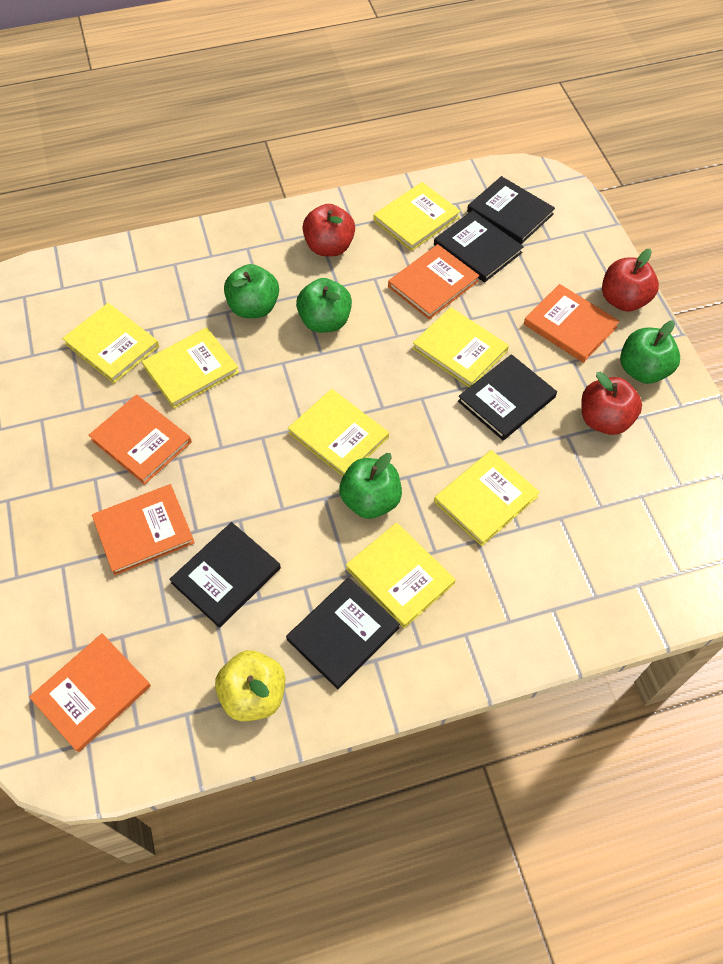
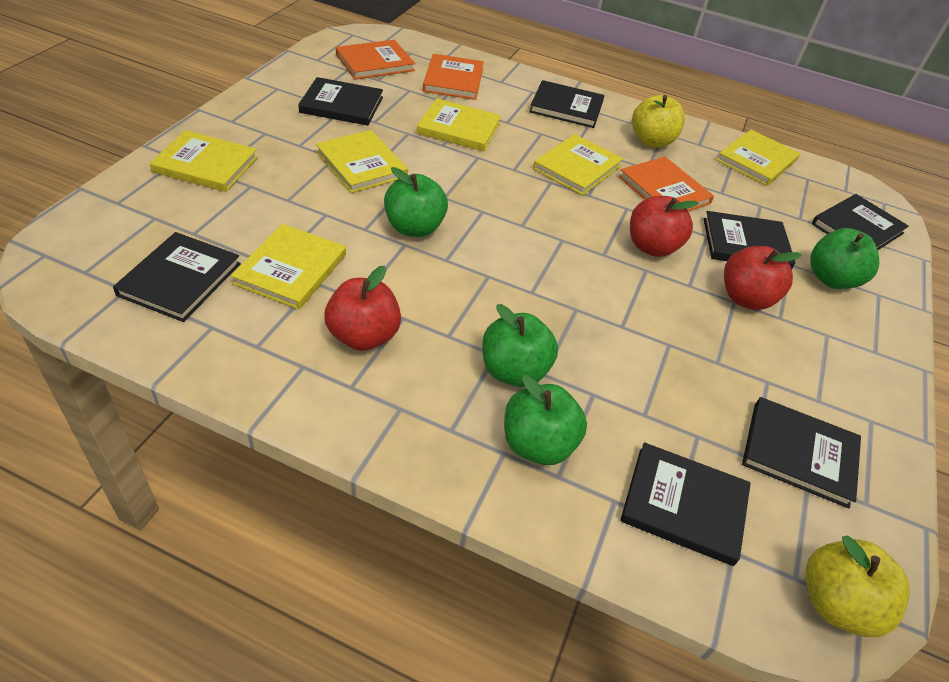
black book: [169,522,281,628] [286,578,400,689] [434,210,524,283] [458,354,557,440] [467,176,555,244] = 5 -> [113,232,241,322] [298,77,383,126] [529,80,605,128] [620,442,751,566] [704,211,796,269] [742,397,861,508] [812,194,909,250] = 7
orange book: [29,634,151,752] [89,395,192,485] [92,484,195,575] [388,244,479,320] [524,284,620,363] = 5 -> [336,40,415,80] [423,54,484,100] [619,157,714,211] = 3
yellow apple: [215,650,285,721] = 1 -> [632,95,685,148] [805,535,910,637] = 2
yellow book: [62,303,159,383] [142,327,239,408] [288,389,389,477] [346,523,455,628] [373,182,461,251] [413,307,509,387] [434,450,540,546] = 7 -> [150,130,258,192] [231,224,346,309] [316,130,408,193] [417,98,501,151] [533,134,623,195] [717,130,800,186] = 6

